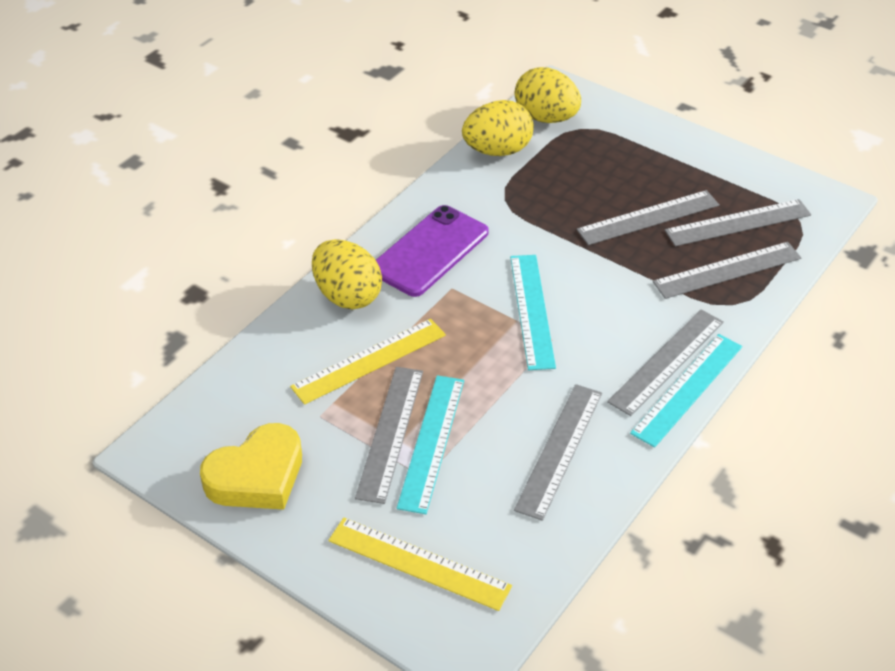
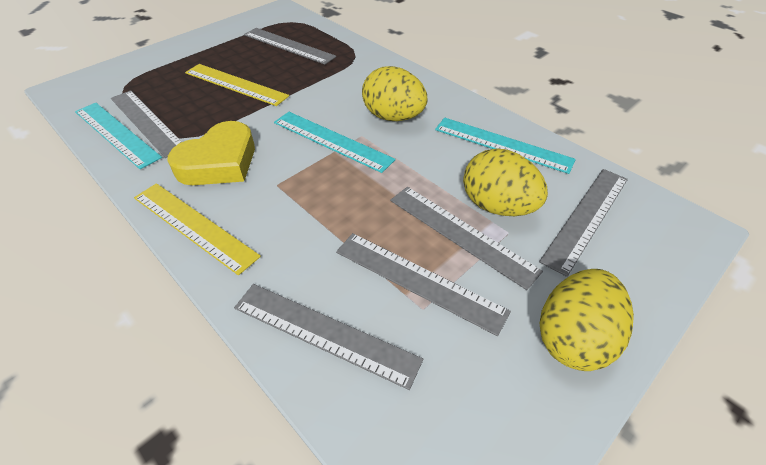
purple phone: [376,205,489,297] = 1 -> none = 0

